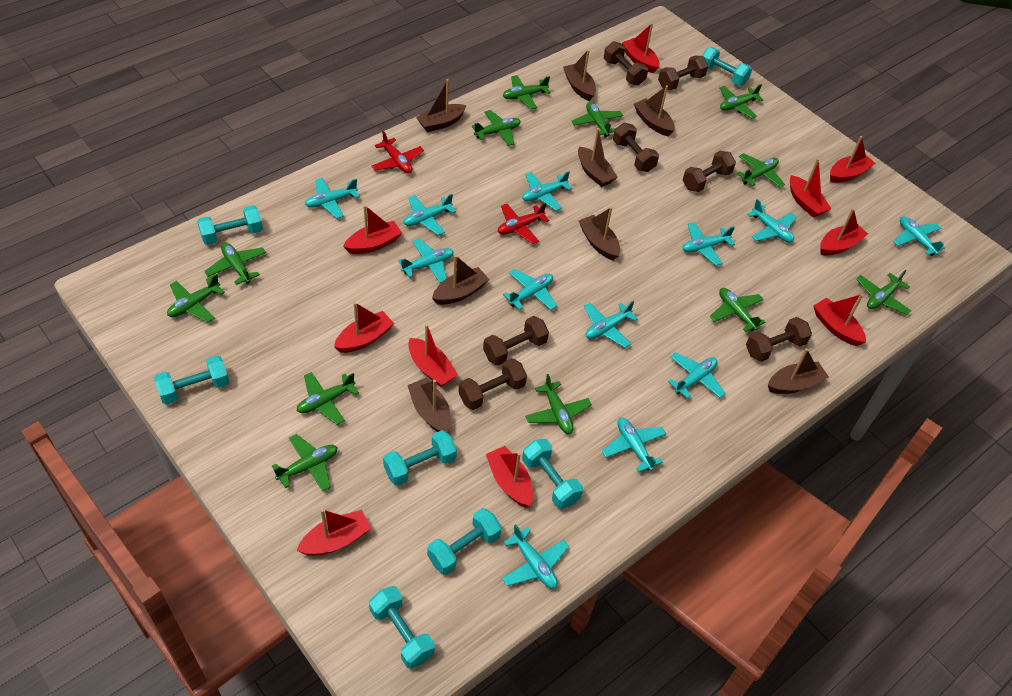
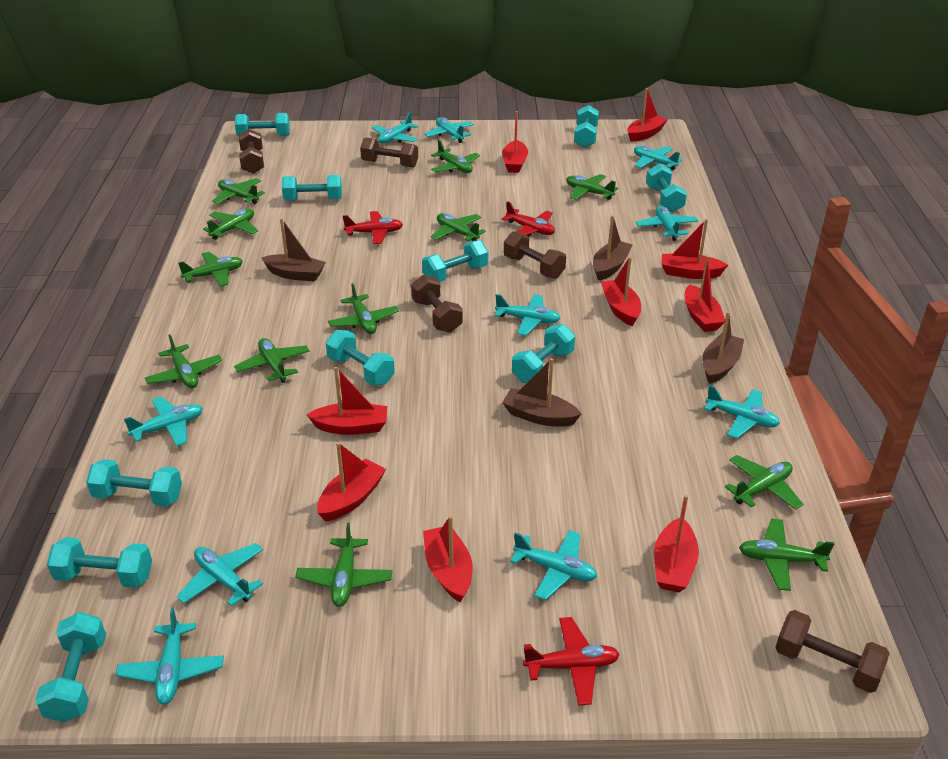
brown boat: [407,378,451,433] [416,79,467,132] [432,255,489,305] [563,50,596,101] [578,128,618,187] [578,207,620,261] [634,85,675,137] [768,348,829,394] = 8 -> [262,218,326,282] [502,358,581,427] [593,215,633,281] [703,311,744,384] = 4
brown dumbbell: [459,358,527,410] [483,316,549,366] [604,41,648,86] [613,123,659,172] [658,55,708,90] [683,151,736,192] [746,317,812,362] = 7 -> [239,129,264,174] [360,137,418,168] [411,274,463,333] [504,231,566,279] [775,610,890,693] = 5
red boat: [296,509,371,556] [334,302,394,353] [343,205,402,254] [408,324,458,387] [486,446,533,507] [622,23,659,73] [790,158,831,218] [814,294,866,346] [820,208,868,256] [830,136,875,183] = 10 -> [307,366,387,435] [317,442,386,521] [423,515,473,603] [502,111,528,173] [601,257,641,326] [627,88,668,142] [654,495,699,592] [661,219,728,279] [684,256,725,332] = 9
red plane: [371,131,424,174] [498,203,549,244] = 2 -> [343,211,403,244] [501,201,555,236] [523,617,620,706] = 3
turquoise dumbbell: [154,356,229,405] [197,205,263,245] [369,586,435,669] [383,430,457,486] [427,508,502,575] [522,439,583,509] [702,47,752,86] = 7 -> [35,612,106,722] [47,537,152,588] [86,459,182,507] [235,113,290,136] [282,175,342,201] [326,330,395,385] [422,240,488,282] [512,324,575,383] [574,105,599,148] [646,164,687,212] = 10
turquoise plane: [305,178,360,219] [398,239,454,283] [404,194,456,235] [502,524,569,589] [503,269,557,310] [522,171,572,211] [584,301,638,348] [602,417,666,472] [668,352,725,399] [682,222,735,266] [747,199,796,243] [893,216,945,256] = 12 -> [115,608,224,704] [124,397,203,446] [177,543,263,606] [372,112,419,144] [424,117,474,143] [495,294,561,336] [510,530,597,600] [634,145,682,170] [636,206,698,241] [704,385,780,439] = 10

